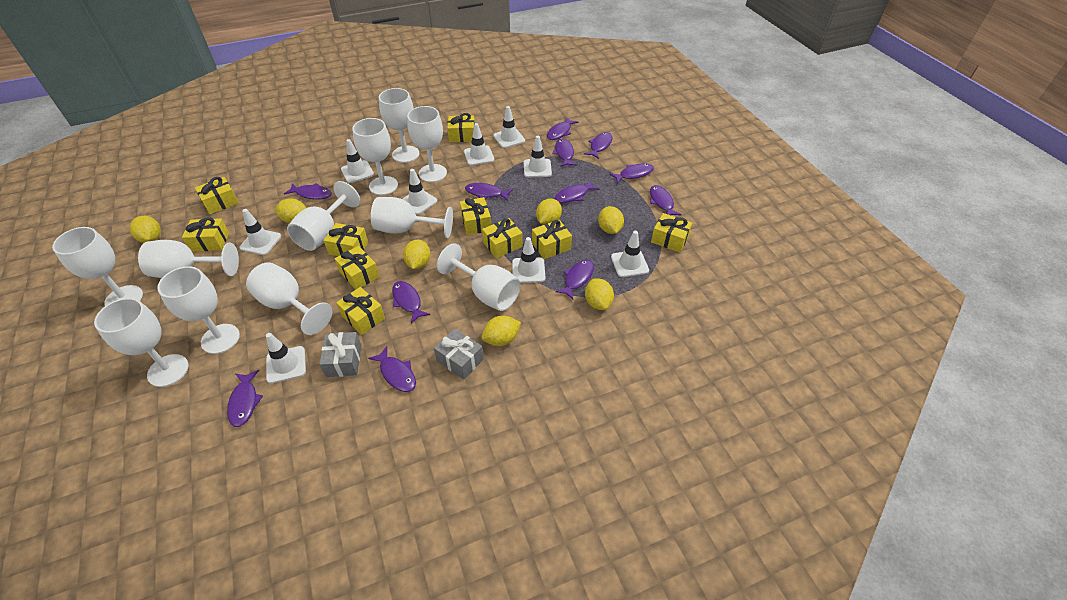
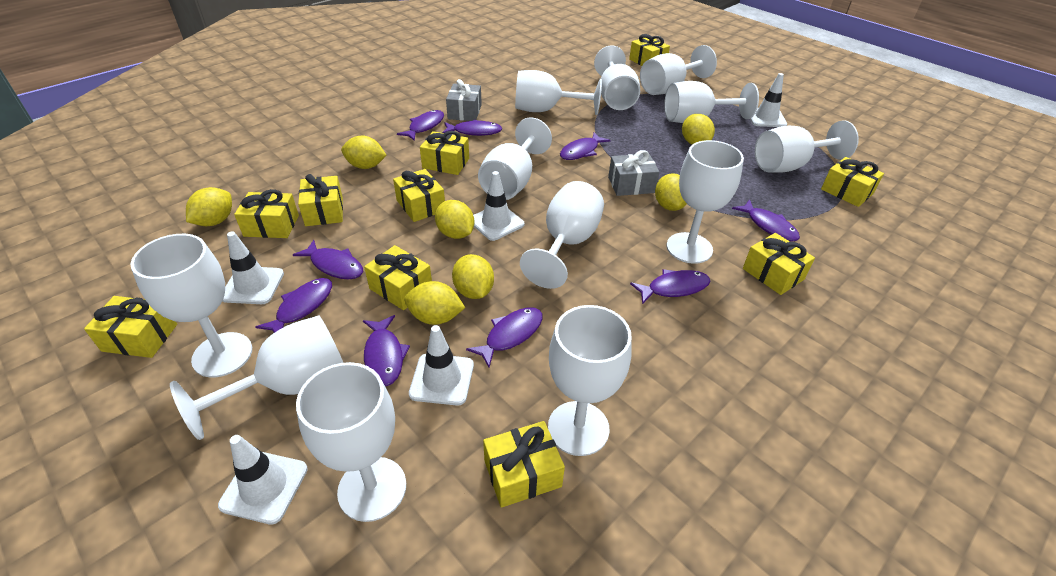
purple fish: [227,370,263,427] [284,183,332,200] [368,346,416,392] [392,281,430,323] [465,183,513,201] [547,117,579,140] [552,139,577,167] [555,180,599,203] [555,260,594,300] [584,132,613,159] [609,163,654,184] [650,185,682,216] = 12 -> [256,278,332,333] [293,240,363,279] [363,315,410,386] [397,110,444,141] [442,119,502,136] [466,307,543,367] [560,132,611,160] [630,269,710,304] [732,199,800,242] = 9
white goblet: [52,227,143,306] [94,298,189,387] [138,240,239,278] [157,266,240,354] [246,262,332,335] [287,181,360,251] [352,118,398,195] [371,197,453,238] [379,88,419,163] [407,106,447,182] [437,243,521,311] = 11 -> [131,234,252,378] [170,315,343,440] [296,362,406,522] [478,118,552,200] [515,70,602,115] [520,181,604,289] [548,305,632,456] [594,46,640,110] [640,45,717,95] [664,81,759,123] [666,140,744,264] [755,121,859,173] = 12
white traffic cone: [239,209,281,255] [266,333,306,384] [341,139,374,183] [403,169,437,215] [464,123,494,166] [493,106,525,148] [512,237,545,283] [524,136,552,177] [611,231,649,277] = 9 -> [218,435,308,525] [222,231,284,304] [409,325,474,406] [473,171,524,241] [750,73,787,127] = 5

